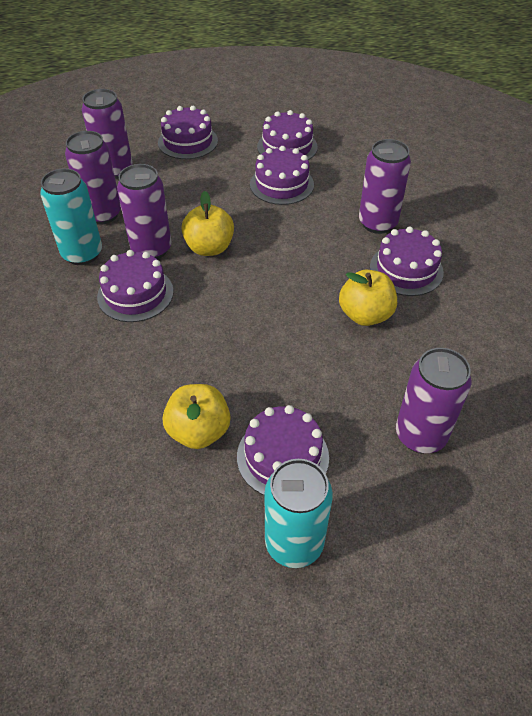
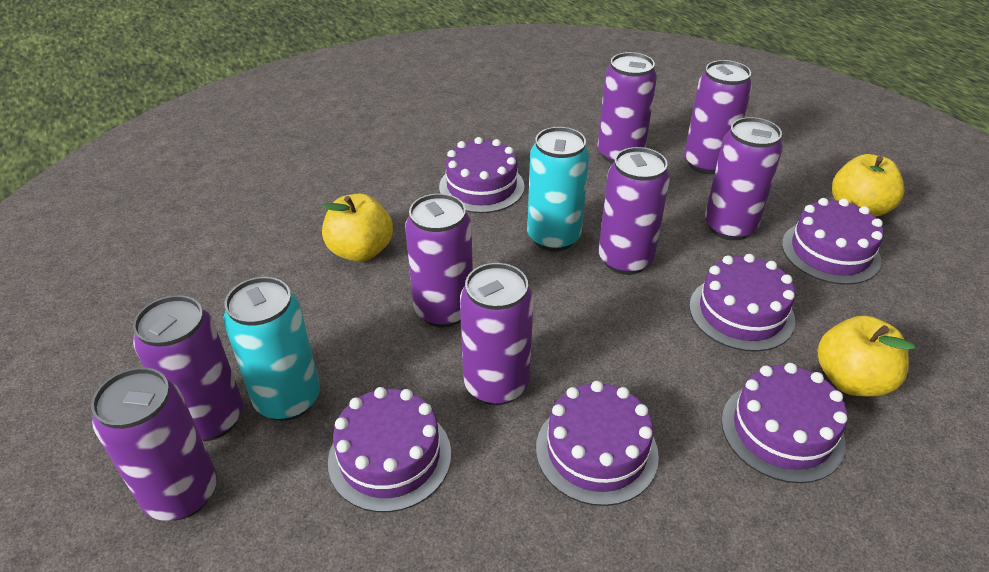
purple can: [65,131,121,225] [82,89,133,179] [117,164,172,259] [359,139,411,234] [396,348,471,453] = 5 -> [91,367,217,521] [133,295,243,441] [405,193,473,327] [460,263,534,405] [597,52,657,164] [599,147,670,275] [684,60,752,175] [705,117,783,241] = 8

